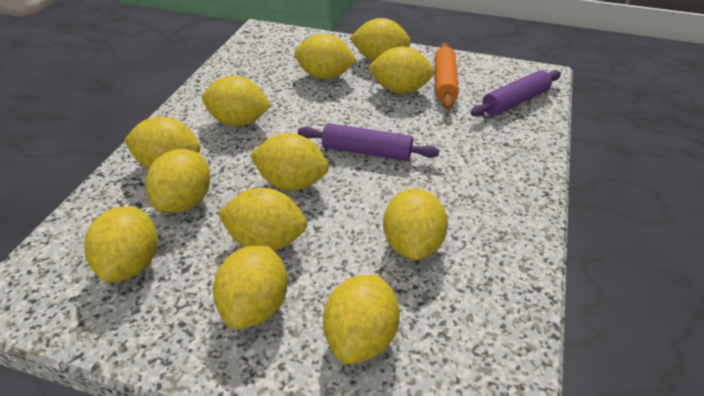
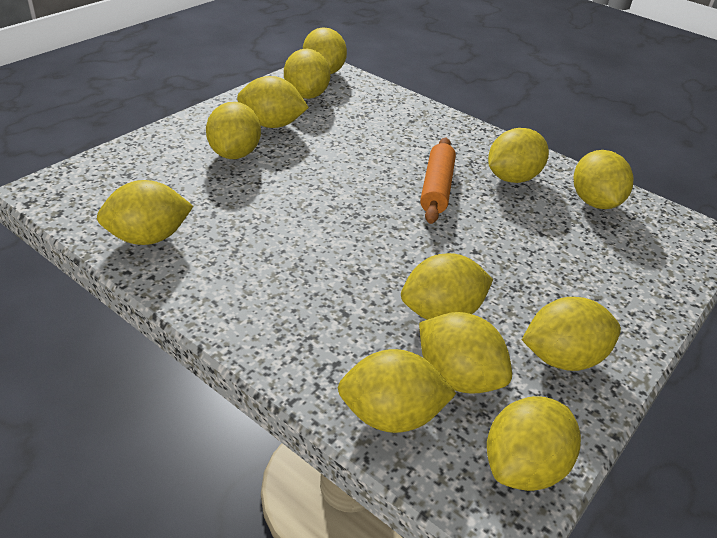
purple rolling pin: [298,123,440,161] [470,70,561,117] = 2 -> none = 0

